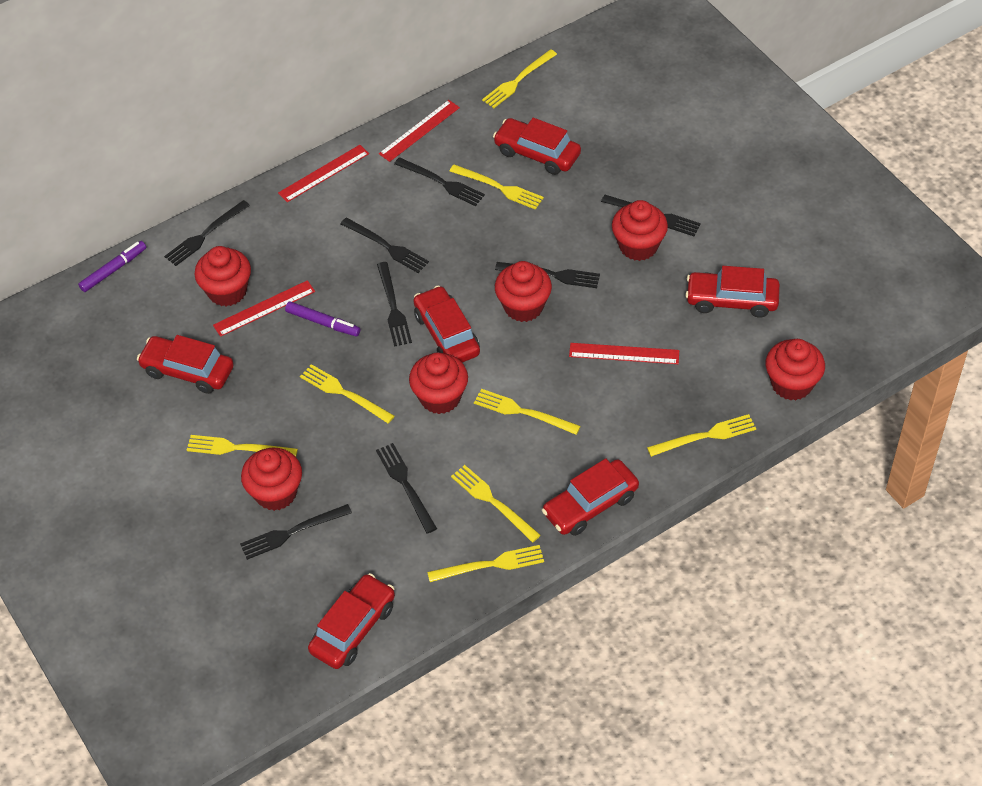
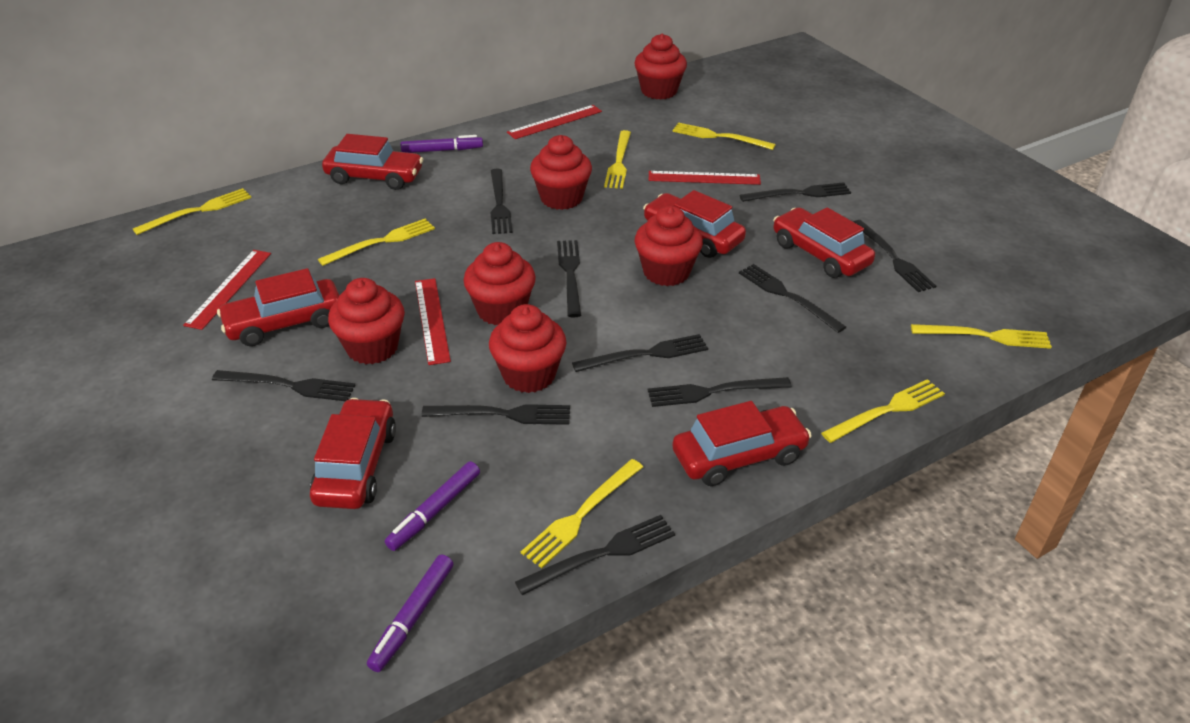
black fork: [164,200,250,266] [240,504,352,560] [341,218,429,273] [376,443,437,534] [377,262,412,347] [394,157,485,206] [495,262,600,288] [601,195,701,236] = 8 -> [212,370,355,401] [421,404,570,425] [490,168,513,234] [515,515,675,595] [557,240,581,317] [572,334,708,372] [648,377,792,407] [739,182,851,202] [739,264,846,333] [853,220,936,292] = 10
purple marker: [78,241,146,292] [285,301,361,336] = 2 -> [367,554,454,672] [385,461,480,551] [401,135,483,153] = 3
yellow fork: [187,435,298,457] [300,364,395,424] [427,545,544,582] [450,164,544,210] [451,465,541,542] [474,389,581,435] [482,49,557,108] [647,414,756,457] = 8 -> [133,188,251,235] [318,219,435,266] [521,459,643,568] [604,130,631,189] [672,122,776,150] [821,379,945,443] [911,324,1052,349] = 7

